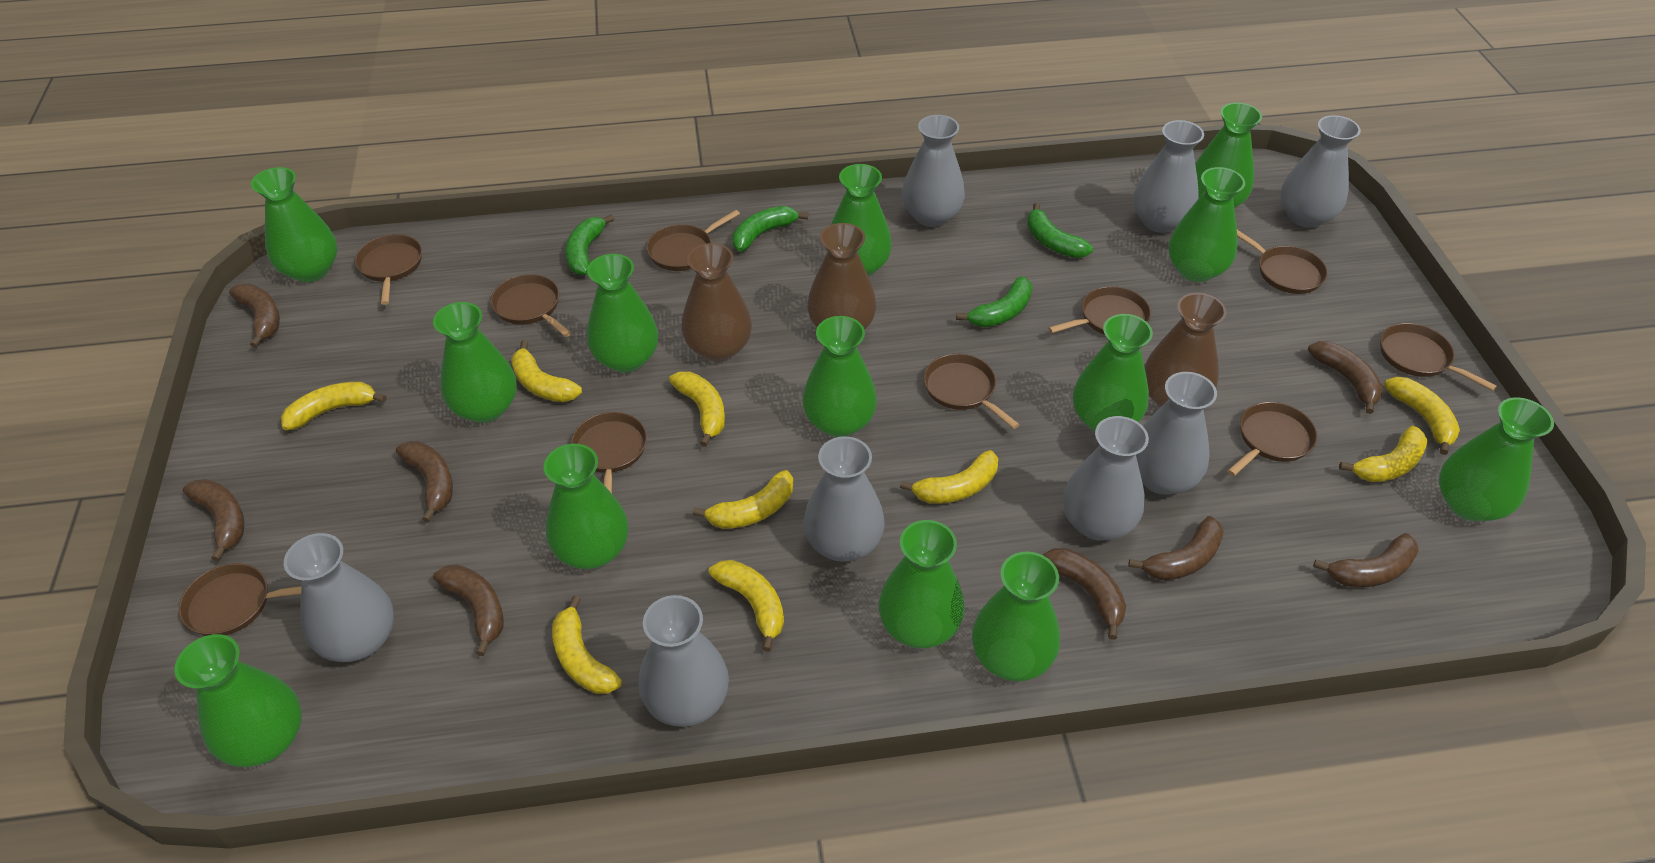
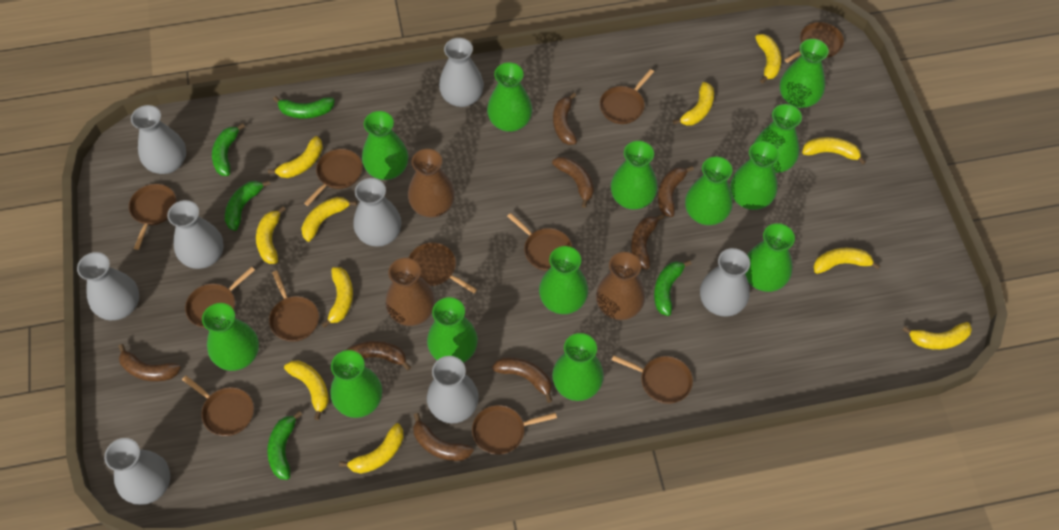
brown pan: [179,563,301,636] [355,234,422,305] [491,274,571,337] [571,412,647,493] [646,210,740,271] [924,354,1020,429] [1048,286,1151,335] [1228,402,1317,476] [1237,230,1328,294] [1380,323,1497,391] = 10 -> [129,184,176,250] [182,376,254,436] [185,267,255,328] [269,271,319,342] [304,149,363,206] [409,242,477,293] [472,405,557,455] [507,213,572,271] [600,69,654,124] [612,355,693,404] [785,22,844,63] = 11
green banana: [565,214,614,275] [732,206,808,251] [956,276,1032,327] [1027,203,1093,258] = 4 -> [212,123,245,176] [225,181,270,231] [267,411,302,480] [273,96,335,118] [654,260,691,316] = 5
yellow banana: [281,382,387,431] [511,340,582,402] [552,596,622,694] [669,371,725,447] [693,470,793,529] [709,560,784,652] [900,450,998,504] [1339,426,1428,482] [1384,377,1460,455] = 9 -> [256,206,286,264] [268,136,323,178] [284,360,329,420] [301,197,357,242] [321,267,353,328] [339,423,404,474] [673,82,714,126] [755,34,781,84] [802,137,866,165] [813,248,880,274] [903,322,972,350] = 11

